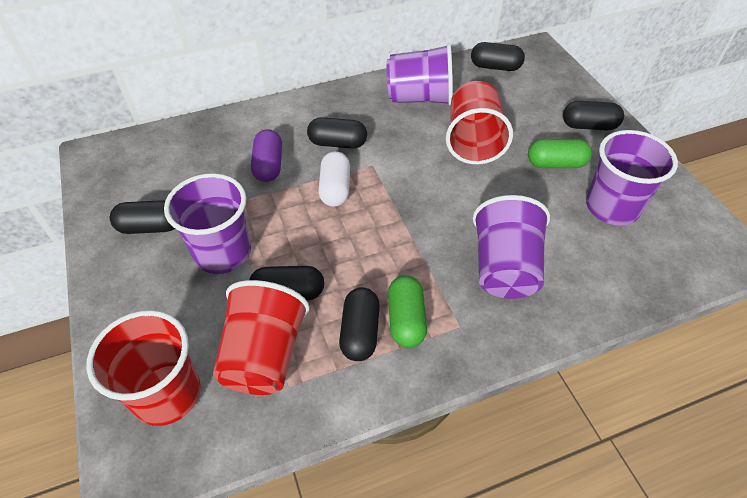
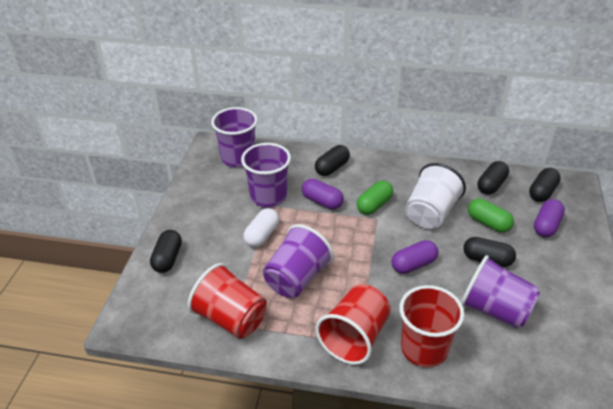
black capsule: [110,200,175,234] [249,266,324,301] [307,117,367,149] [339,287,380,361] [471,42,525,71] [563,101,624,131] = 6 -> [150,230,182,273] [315,145,350,176] [463,237,516,267] [478,161,509,195] [529,168,561,202] = 5
purple capsule: [251,129,282,182] = 1 -> [302,179,344,209] [391,240,438,274] [534,199,565,237] = 3
white cup: none = 0 -> [405,163,466,229] = 1

